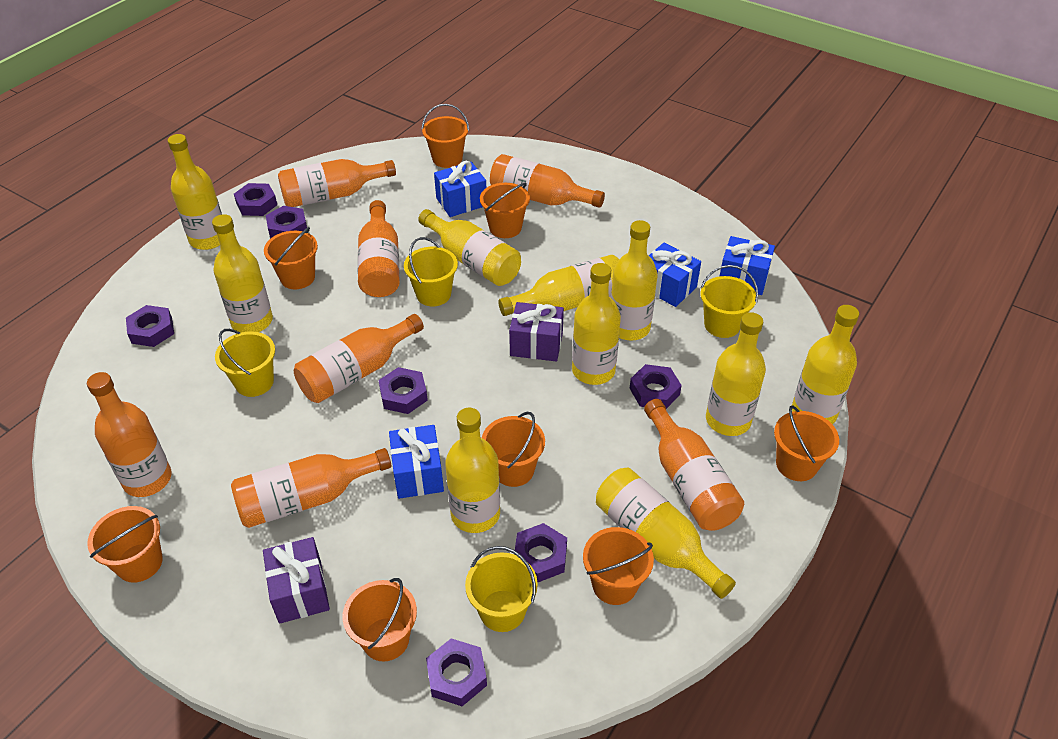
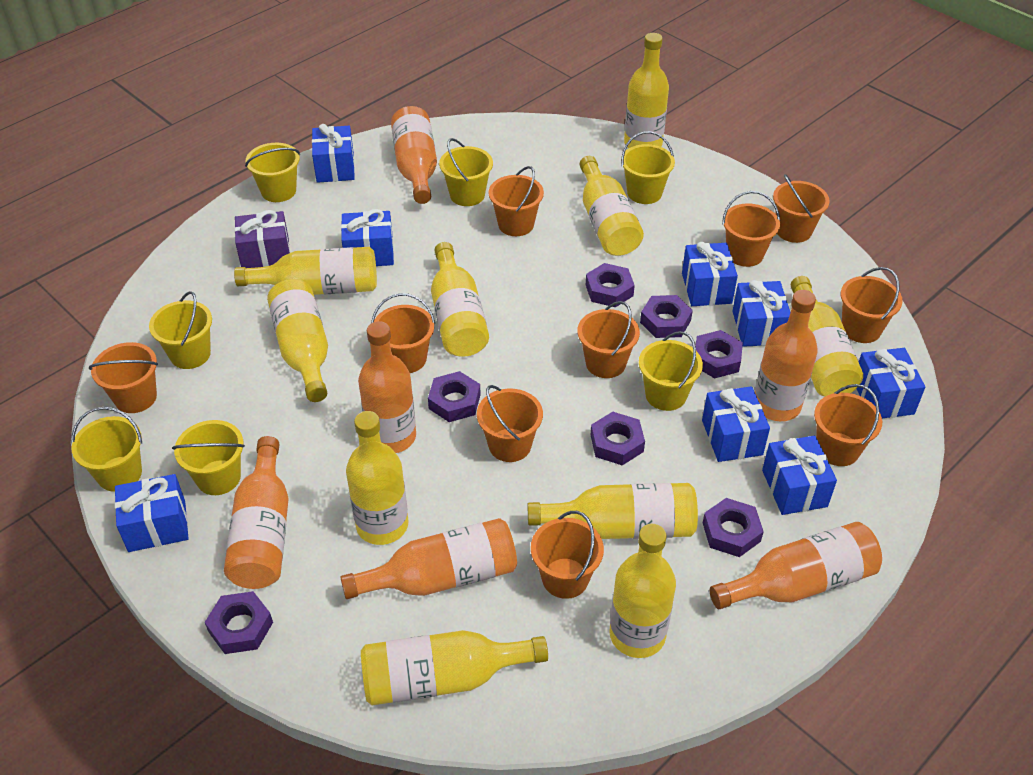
blue gift: [389,425,444,499] [434,161,486,217] [649,243,701,307] [720,236,775,295] = 4 -> [115,474,189,552] [312,124,355,183] [341,209,394,266] [682,242,738,306] [702,386,770,462] [733,280,791,347] [762,436,837,515] [856,348,925,418] = 8
orange bottle: [87,372,171,497] [231,448,391,528] [278,159,396,207] [294,314,424,403] [358,200,400,297] [490,154,605,208] [644,399,744,531] = 7 -> [224,436,289,589] [340,518,517,599] [358,321,416,453] [391,106,437,204] [710,522,882,609] [755,290,818,421] = 6
orange bucket: [87,506,163,583] [264,227,318,289] [342,578,417,661] [421,104,469,168] [480,183,530,238] [482,412,545,487] [583,527,654,605] [774,406,839,481] = 8 -> [89,342,158,413] [371,293,435,373] [477,385,543,462] [489,166,544,236] [531,511,604,599] [578,301,640,378] [722,191,780,267] [773,174,830,243] [814,384,882,466] [841,267,903,343] = 10
purple gift: [263,537,330,624] [509,302,564,362] = 2 -> [234,210,290,268] = 1
yellow bucket: [215,329,275,397] [404,237,458,306] [465,546,538,632] [700,265,758,338] = 4 -> [71,406,142,492] [149,291,212,369] [172,420,245,495] [245,143,300,202] [439,138,493,206] [621,131,675,204] [639,331,703,411] = 7

